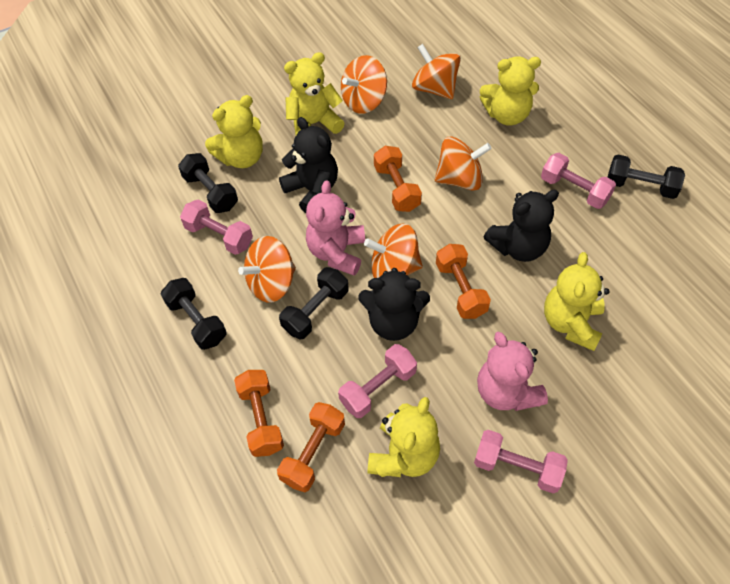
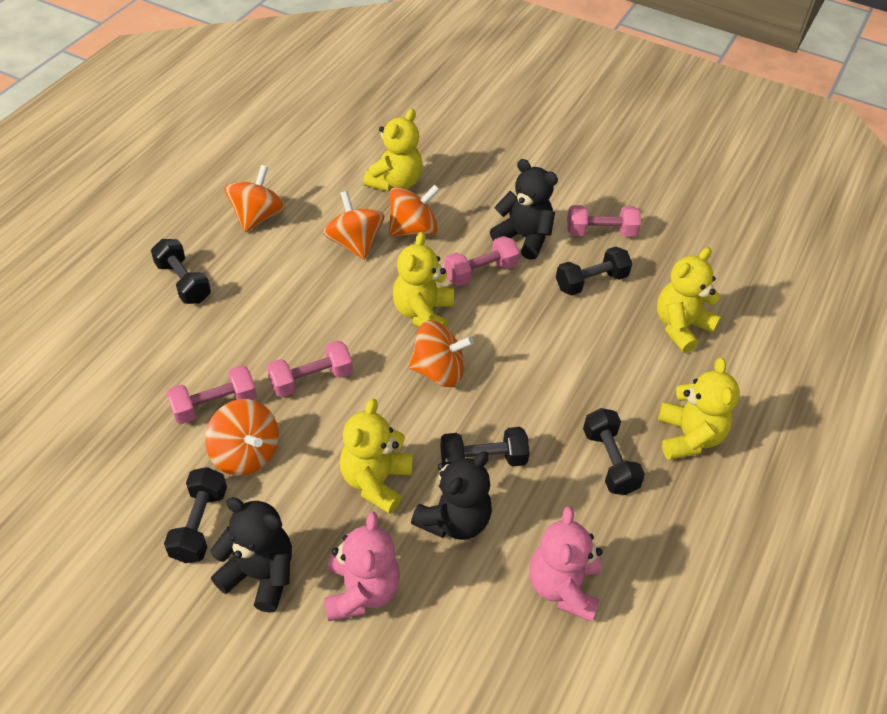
black dumbbell: [161,278,227,350] [178,153,238,213] [279,267,349,339] [607,155,685,199] = 4 -> [151,239,211,304] [164,467,227,563] [440,427,530,467] [556,247,632,296] [583,408,645,495] = 5
orange dumbbell: [234,370,284,457] [277,402,345,492] [374,146,422,212] [436,244,491,319] = 4 -> none = 0

